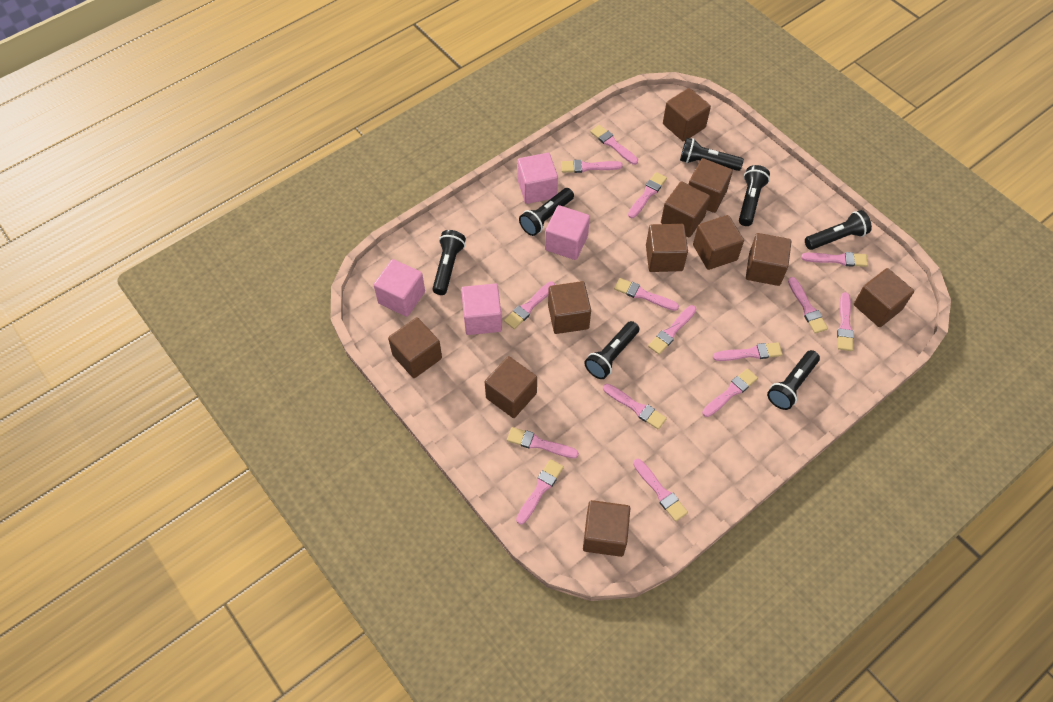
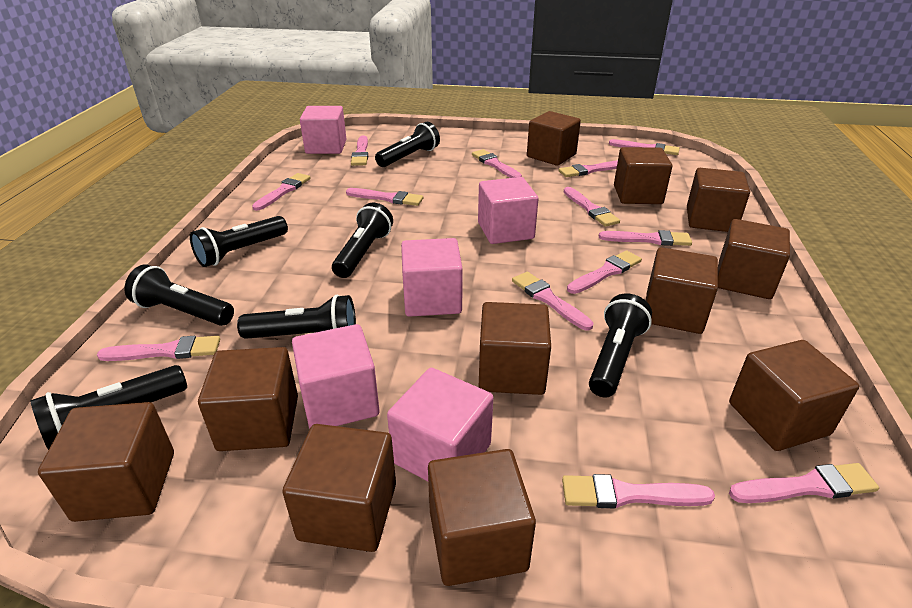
pink brush: [504,282,555,329] [507,427,579,458] [516,459,564,525] [561,160,623,173] [590,125,638,165] [603,384,667,430] [614,278,679,311] [628,172,667,218] [633,459,688,522] [648,305,696,355] [702,368,758,417] [713,342,782,361] [788,277,828,334] [801,252,868,267] [837,292,854,351] = 15 -> [97,336,220,361] [252,173,311,211] [346,188,423,206] [351,135,368,166] [472,149,522,178] [512,272,594,330] [558,160,618,177] [562,474,715,508] [564,187,620,227] [567,250,642,294] [599,230,692,246] [609,139,680,155] [729,463,879,503] = 13
pink cube: [374,259,425,317] [461,284,502,335] [517,153,558,204] [545,205,590,260] = 4 -> [292,324,380,428] [300,106,346,154] [387,368,493,481] [401,238,463,317] [478,177,538,244] = 5

